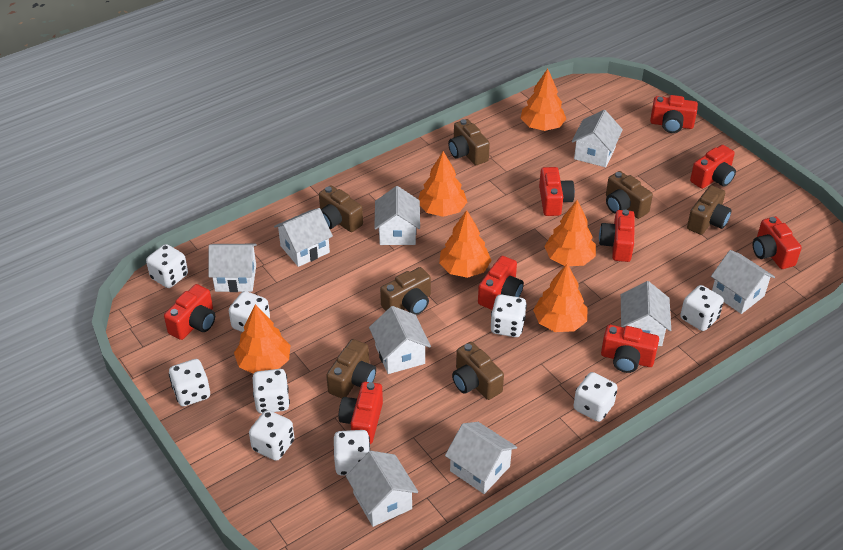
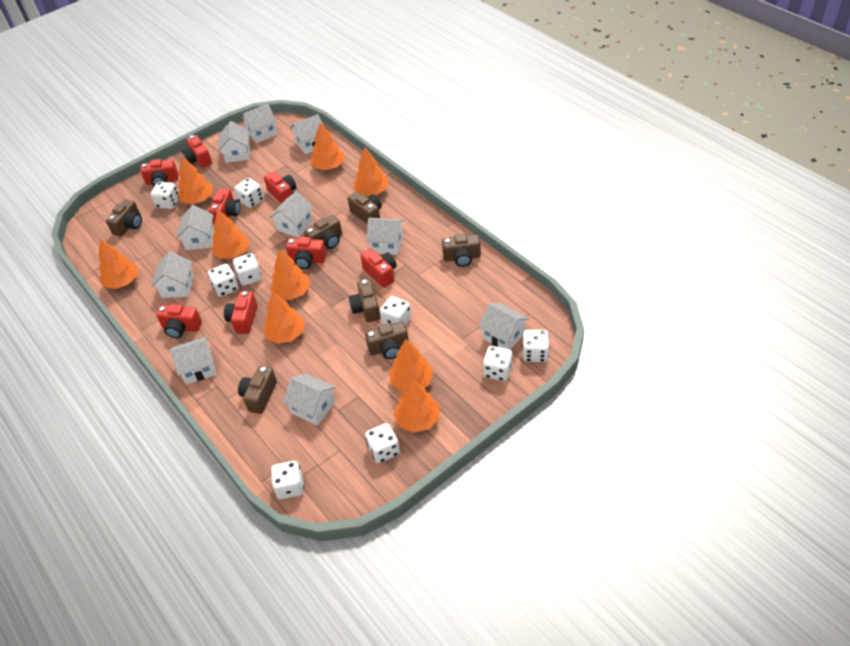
orange tree: [234,304,291,374] [418,151,467,217] [439,210,492,278] [520,69,566,131] [533,264,588,332] [544,200,596,266] = 6 -> [98,239,138,289] [177,156,213,204] [211,209,250,259] [263,291,305,344] [270,249,310,300] [310,123,344,170] [354,147,389,195] [389,339,434,392] [393,378,440,433] = 9
red camera: [164,284,215,340] [338,382,383,444] [478,256,524,310] [539,167,575,216] [599,209,635,262] [601,325,659,373] [650,95,698,133] [690,145,736,189] [753,217,802,269] = 9 -> [140,159,179,187] [156,304,202,338] [182,135,212,168] [209,189,240,224] [224,291,257,334] [264,171,296,203] [286,237,327,269] [360,249,397,288] = 8
white house: [208,244,257,292] [274,208,333,267] [346,451,418,527] [369,306,431,374] [374,186,420,245] [445,422,517,494] [572,110,623,167] [621,281,671,346] [711,250,775,314] = 9 -> [151,251,194,298] [170,337,216,384] [176,205,215,250] [218,121,250,163] [241,104,278,143] [269,192,313,238] [283,374,336,426] [290,114,323,154] [366,218,404,255] [478,303,529,350] = 10

